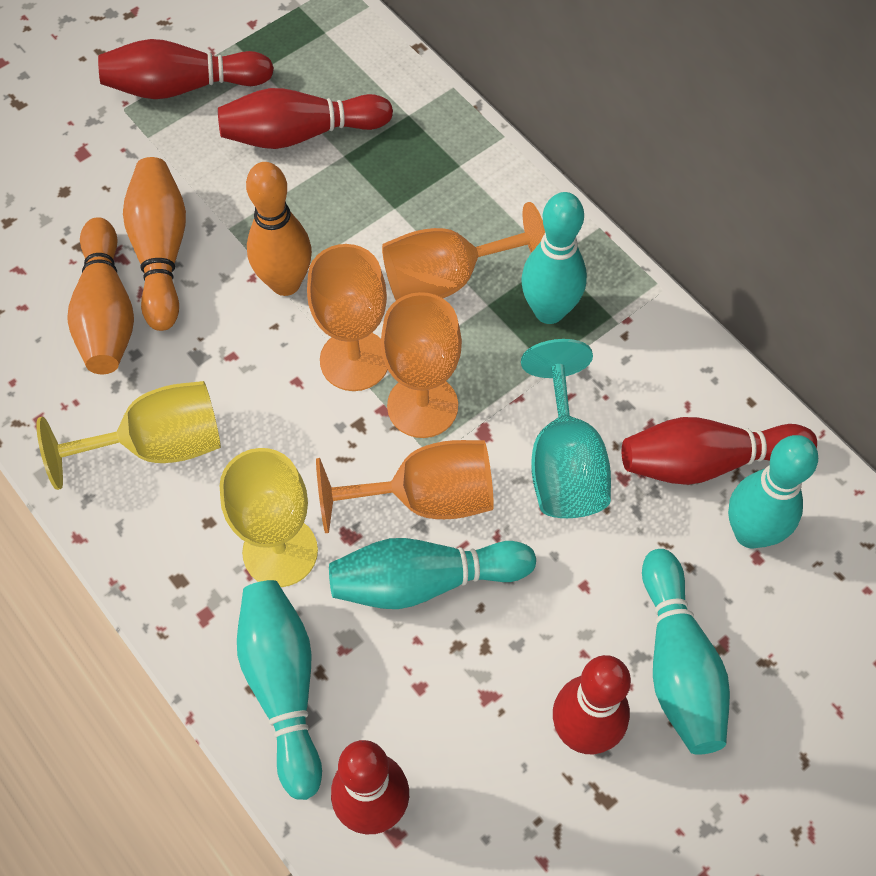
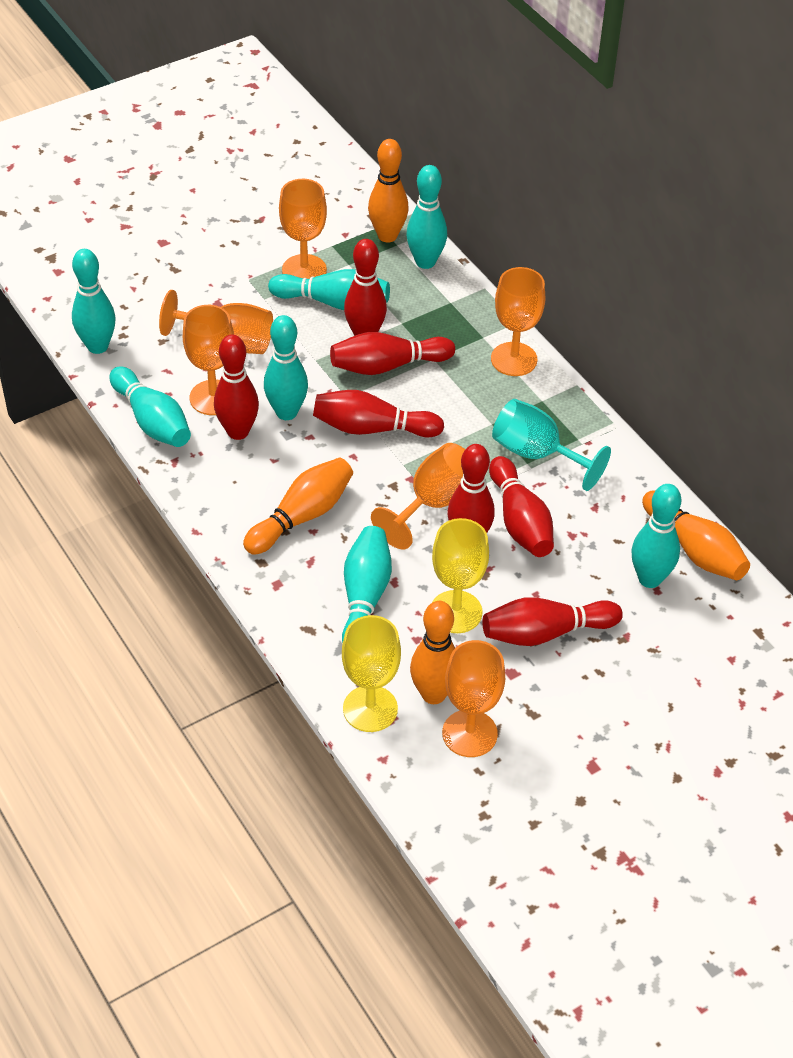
orange bowling pin: [67,217,134,374] [123,157,186,331] [246,162,312,296] = 3 -> [243,457,353,555] [368,139,409,243] [410,601,455,704] [642,491,750,580] = 4
orange goblet: [307,244,388,391] [316,440,494,533] [381,292,462,438] [382,202,545,300] = 4 -> [159,290,273,354] [183,305,234,415] [279,179,327,279] [371,443,465,549] [442,640,505,757] [491,267,545,376] = 6
red bowling pin: [98,39,274,99] [218,88,393,149] [331,740,409,834] [553,655,631,754] [622,417,817,485] = 5 -> [214,335,259,440] [313,390,444,438] [330,332,455,375] [344,239,387,336] [447,444,495,533] [482,597,623,646] [489,456,554,557] = 7
turquoise bowling pin: [237,580,322,800] [329,538,536,609] [521,192,587,324] [642,549,730,755] [728,435,818,548] = 5 -> [72,249,116,354] [110,367,191,447] [264,315,308,420] [268,269,390,310] [342,526,392,644] [406,165,447,269] [631,484,681,588] = 7

